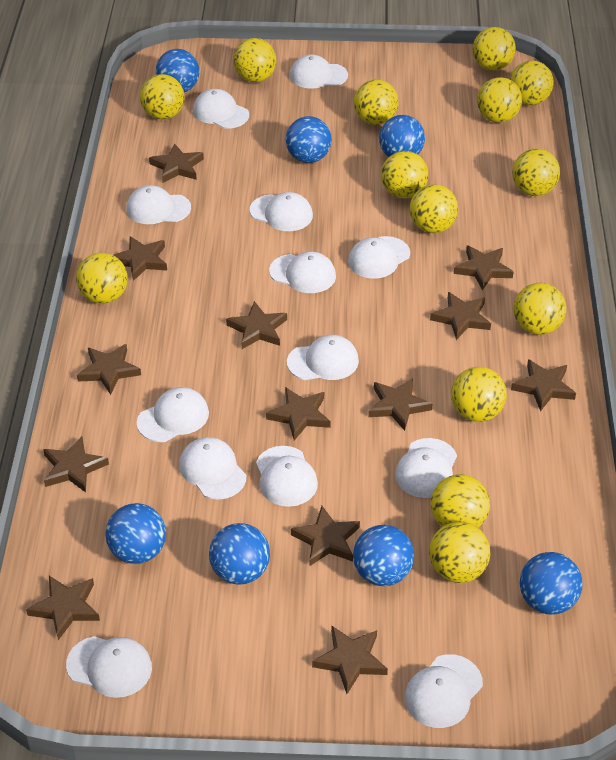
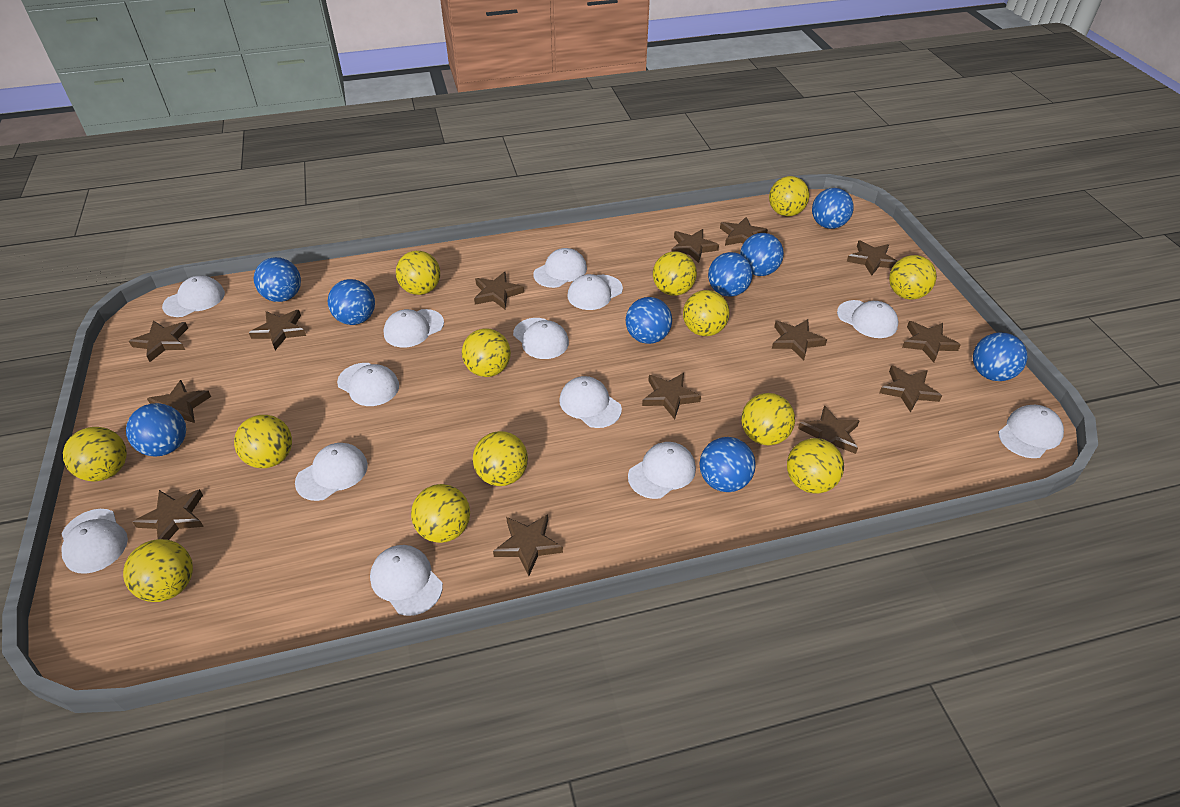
blue ball: [105,503,166,564] [156,49,199,92] [209,523,270,585] [286,116,332,163] [353,525,414,586] [379,115,425,157] [520,552,583,615] = 7 -> [126,403,186,457] [254,257,301,302] [328,279,375,325] [626,297,672,344] [699,437,756,492] [708,252,753,297] [740,233,784,276] [812,188,854,229] [973,332,1027,381] = 9
brown star: [26,576,100,640] [43,436,109,492] [77,344,141,395] [114,236,167,281] [149,143,204,183] [226,301,287,349] [266,387,330,440] [291,506,360,566] [312,625,388,694] [368,378,433,431] [430,292,491,340] [454,245,514,290] [511,359,576,412] = 13 -> [129,321,188,362] [133,489,204,540] [147,380,211,423] [249,310,306,350] [474,272,524,309] [493,514,563,576] [642,373,701,419] [671,229,719,263] [720,217,768,246] [772,319,827,361] [798,405,860,454] [847,240,897,276] [879,365,942,413] [902,321,961,362] = 14
yellow ball: [76,253,128,304] [140,74,184,119] [233,38,276,82] [354,80,399,125] [381,151,428,198] [410,184,458,233] [429,522,490,583] [431,474,490,528] [451,367,507,422] [473,27,516,71] [477,77,522,123] [510,60,554,105] [512,149,560,196] [514,283,566,335] = 14 -> [63,427,127,481] [123,539,193,602] [234,415,292,468] [396,251,440,295] [411,484,470,543] [462,328,511,377] [473,431,528,486] [653,251,697,296] [683,290,729,336] [742,393,795,445] [769,176,809,216] [787,438,844,494] [889,255,937,300] = 13

